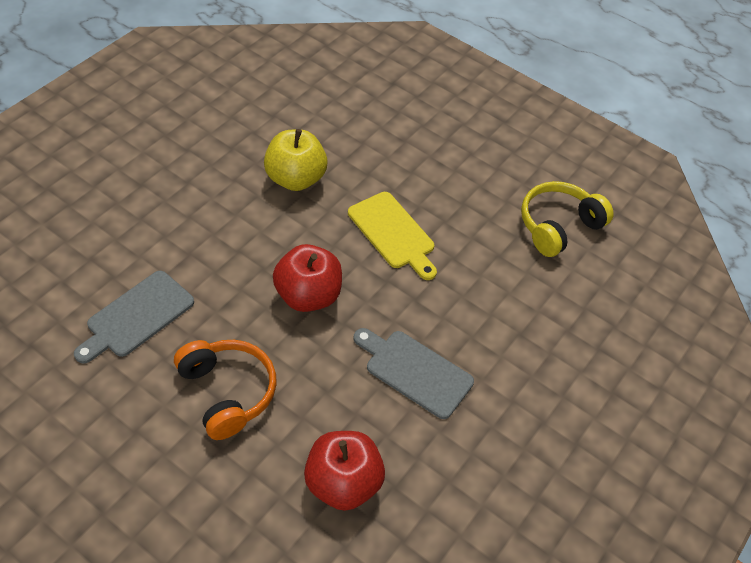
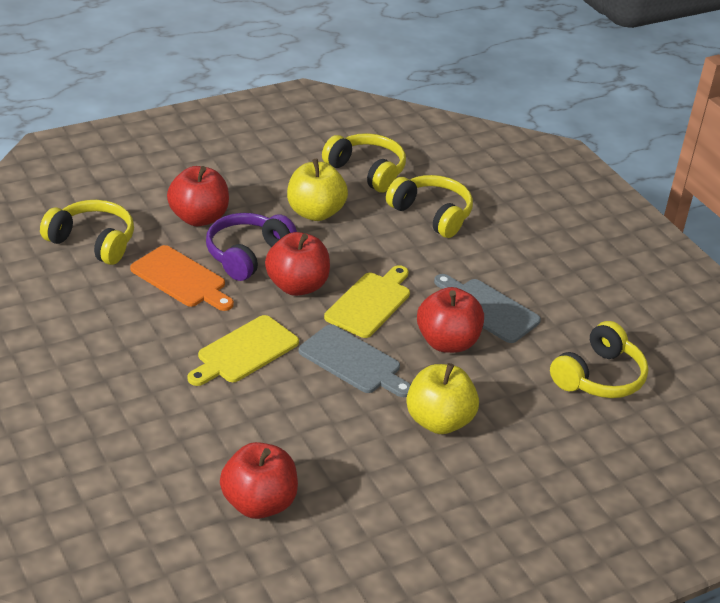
orange cutting board: none = 0 -> [130,245,234,311] = 1
orange headphones: [174,340,277,440] = 1 -> none = 0
purple headphones: none = 0 -> [206,213,297,281] = 1
red apple: [273,244,342,312] [304,431,385,511] = 2 -> [167,166,229,226] [220,442,298,519] [265,232,330,296] [417,287,484,353] = 4
yellow apple: [264,129,328,191] = 1 -> [287,159,348,221] [406,363,479,434] = 2
yellow cutting board: [348,192,437,280] = 1 -> [187,315,299,386] [324,265,410,338] = 2
yellow headphones: [521,181,614,257] = 1 -> [40,200,134,265] [322,133,406,193] [386,175,473,238] [550,321,648,398] = 4

